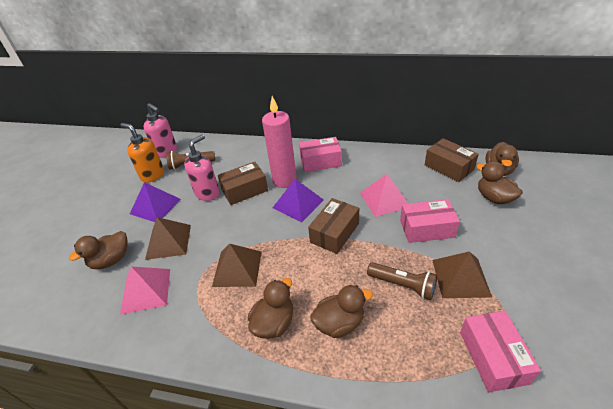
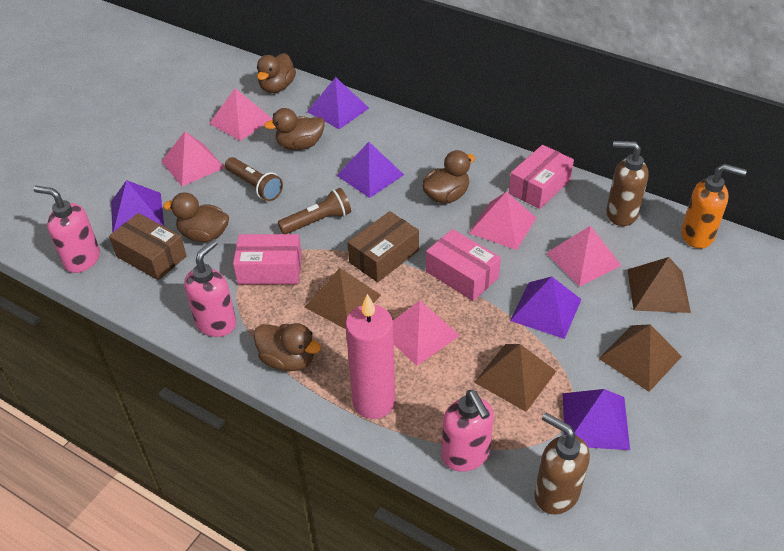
brown box: [218,162,268,205] [308,198,359,254] [425,138,479,182] = 3 -> [109,213,187,280] [347,211,419,282] = 2
brown pyramid: [145,217,191,260] [212,244,262,287] [432,251,492,298] = 3 -> [304,268,381,329] [474,344,557,412] [598,324,682,392] [627,257,691,313] = 4
brown soap dispenser: none = 0 -> [534,413,590,514] [606,141,649,226] = 2
pink pyramid: [120,267,170,315] [360,174,408,217] = 2 -> [161,132,225,186] [209,88,272,141] [393,300,460,366] [469,192,536,250] [546,226,622,287] = 5
pink soap dispenser: [144,103,177,158] [184,135,220,201] = 2 -> [34,186,100,273] [184,239,236,337] [441,390,494,472] = 3
purple pyramid: [130,182,181,222] [273,179,324,222] = 2 -> [111,180,164,233] [307,77,369,129] [336,142,404,198] [510,276,582,339] [563,389,630,450] = 5

